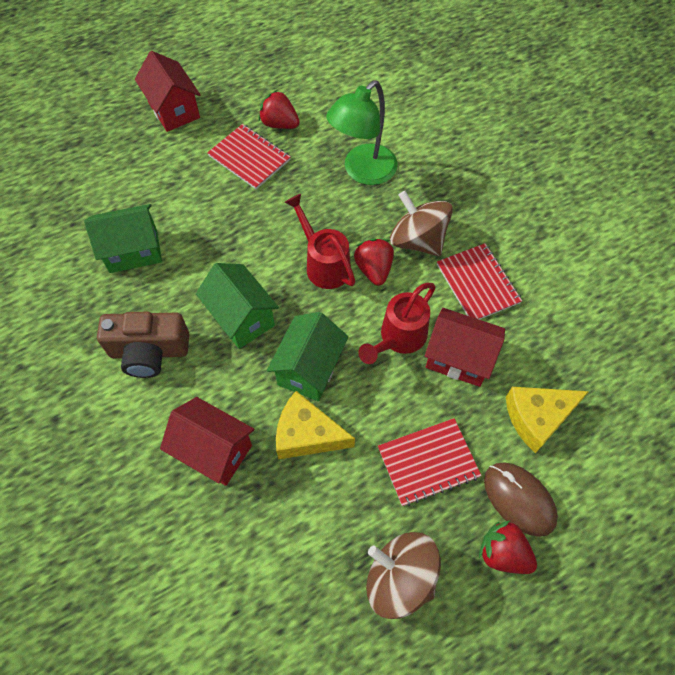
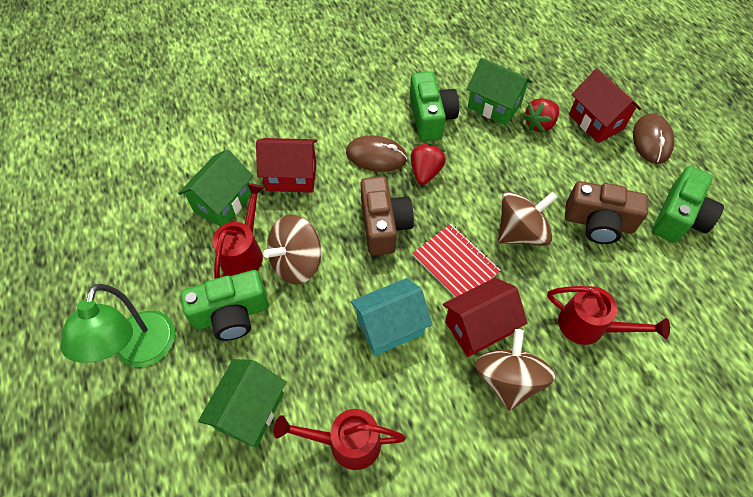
brown camera: [97,312,189,378] = 1 -> [360,176,414,256] [565,181,648,244] = 2
brown mouse: [484,462,558,537] = 1 -> [346,135,407,172] [633,113,674,164] = 2
brown spinning top: [366,532,441,619] [390,191,453,256] = 2 -> [263,214,321,284] [475,329,556,411] [498,192,558,246] = 3
green camera: none = 0 -> [181,270,269,341] [410,71,459,141] [652,166,724,243] = 3
red notebook: [207,124,291,189] [378,418,482,506] [437,243,522,320] = 3 -> [412,224,501,297] = 1
red strawberry: [258,90,300,129] [354,238,394,286] [479,521,537,574] = 3 -> [411,143,446,185] [523,98,559,133] = 2
red watering can: [285,194,356,289] [358,283,436,364] = 2 -> [212,183,265,279] [273,409,406,470] [547,286,670,345] = 3
turquoise house: none = 0 -> [351,278,432,356] = 1
yellow cheese: [276,391,355,459] [506,387,589,453] = 2 -> none = 0

